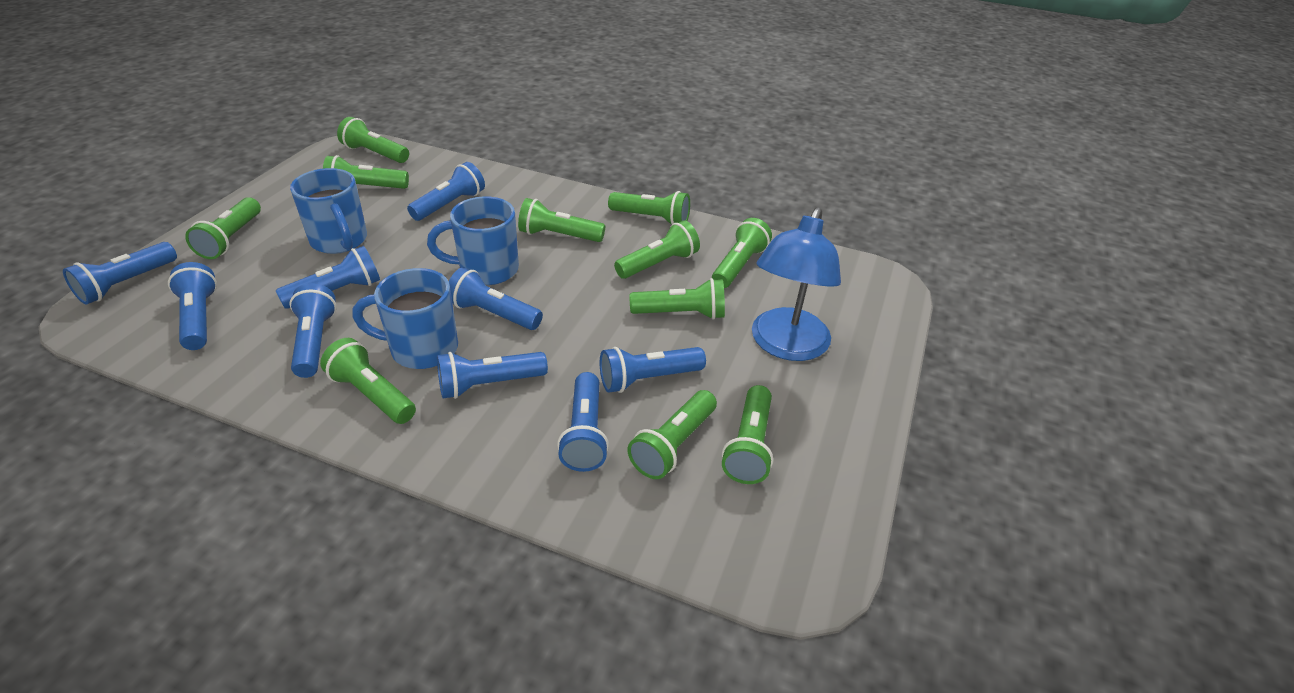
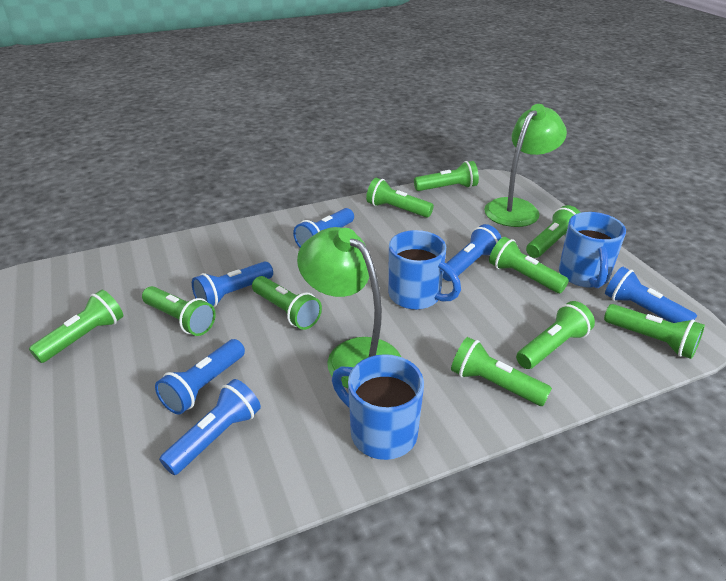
blue flashlight: [63,242,177,305] [168,262,217,350] [276,246,380,309] [289,283,337,378] [407,162,485,221] [437,352,548,399] [449,267,543,330] [557,372,609,472] [600,347,706,393] = 9 -> [155,339,245,415] [159,379,261,475] [192,262,273,307] [293,208,354,248] [443,224,501,281] [605,266,697,323] = 6
blue lamp: [752,207,841,361] = 1 -> none = 0
green flashlight: [185,197,261,259] [320,338,416,424] [323,155,409,189] [337,117,409,163] [518,198,605,242] [608,191,690,225] [614,220,700,279] [628,390,717,479] [630,278,725,320] [712,218,772,288] [722,385,774,484] = 11 -> [29,290,123,363] [142,286,216,336] [252,276,322,330] [366,178,434,218] [414,161,479,191] [451,337,552,406] [489,237,569,293] [516,301,595,369] [526,205,581,258] [604,304,705,359] = 10
green lamp: none = 0 -> [297,227,401,388] [484,104,567,227] = 2

